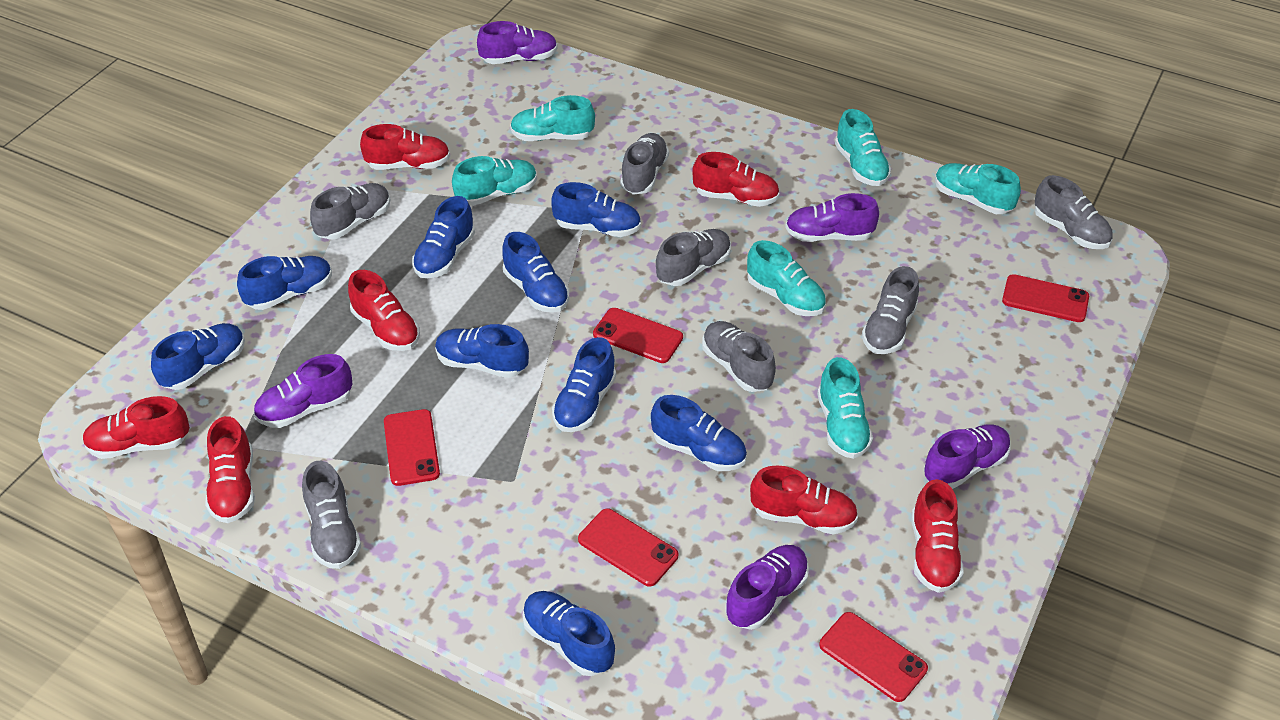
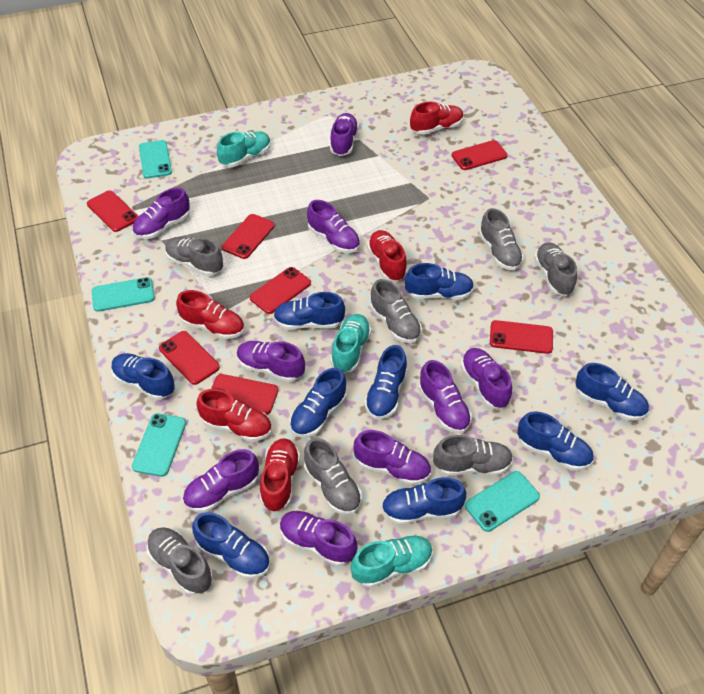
purple shoe: [254,354,353,428] [477,21,558,64] [725,545,809,630] [785,193,879,242] [924,424,1011,489] = 5 -> [132,187,190,239] [183,449,259,513] [237,341,305,382] [280,511,358,566] [307,200,360,253] [330,113,359,156] [353,430,431,485] [419,360,472,433] [461,348,512,408] = 9
red phone: [384,409,440,486] [578,508,678,587] [593,308,683,363] [819,612,928,702] [1002,274,1089,322] = 5 -> [87,190,138,232] [159,331,220,385] [211,374,278,415] [222,214,275,259] [250,267,311,314] [452,140,508,170] [490,320,553,354] = 7
red shoe: [83,396,190,459] [205,416,255,523] [348,270,420,351] [360,124,450,170] [692,152,780,207] [750,466,858,534] [911,479,964,593] = 7 -> [176,290,245,339] [196,389,272,442] [260,438,300,512] [367,230,407,281] [410,101,464,135] = 5
turquoise phone: none = 0 -> [92,277,155,312] [132,413,186,477] [139,140,172,178] [465,471,540,532] = 4
turquoise shoe: [452,156,537,206] [510,95,595,141] [747,240,826,316] [817,357,873,459] [835,109,891,186] [935,163,1021,214] = 6 -> [217,131,271,167] [331,314,371,373] [351,535,433,588] = 3

